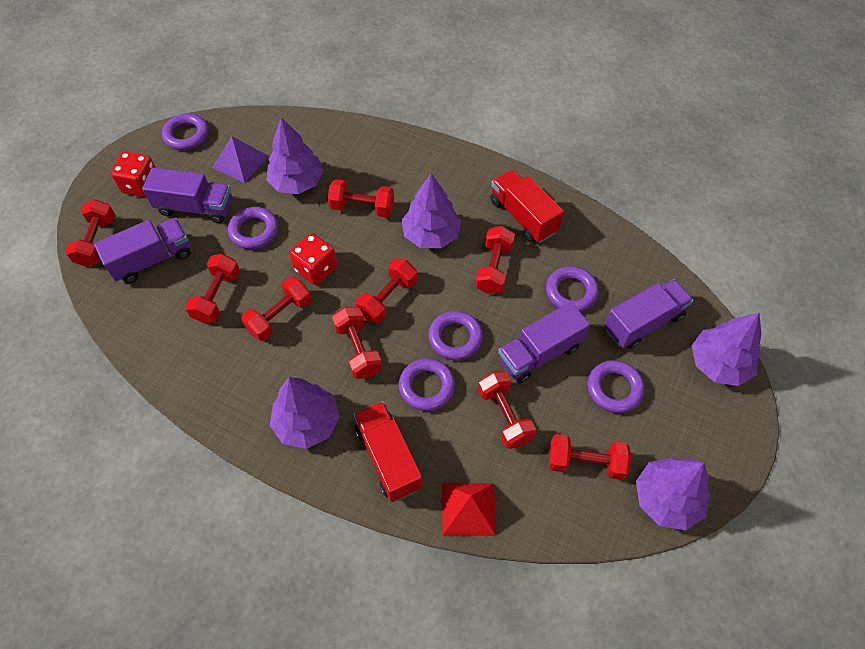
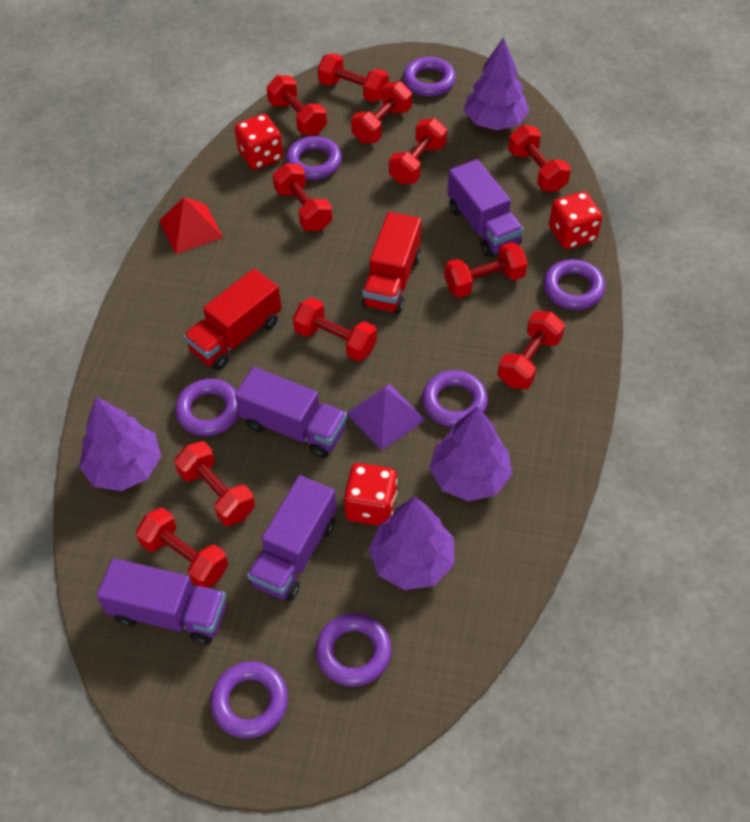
purple ring: [162,113,209,150] [228,207,278,249] [399,358,455,411] [428,311,483,360] [546,266,599,312] [587,360,645,413] = 6 -> [175,379,239,436] [210,661,288,738] [286,136,342,180] [316,613,392,687] [403,57,456,97] [422,370,488,427] [544,259,605,310] = 7
purple tree: [266,118,324,194] [270,377,340,449] [401,173,461,248] [636,458,710,530] [692,313,761,386] = 5 -> [79,397,161,491] [369,496,454,590] [429,406,512,502] [464,38,529,130] = 4
red dice: [110,151,156,197] [289,233,337,285] = 2 -> [234,114,283,170] [344,463,397,526] [549,191,602,249] = 3
red dumbbell: [65,199,116,267] [185,254,240,323] [241,277,312,341] [327,179,394,217] [332,307,382,379] [356,258,417,324] [475,226,515,294] [478,371,536,449] [549,434,631,480] = 9 -> [136,507,228,588] [174,441,255,526] [266,75,327,135] [273,163,332,231] [293,298,377,361] [318,53,389,102] [351,81,412,143] [389,118,447,184] [444,242,528,298] [498,311,565,389] [508,125,571,192] = 11

